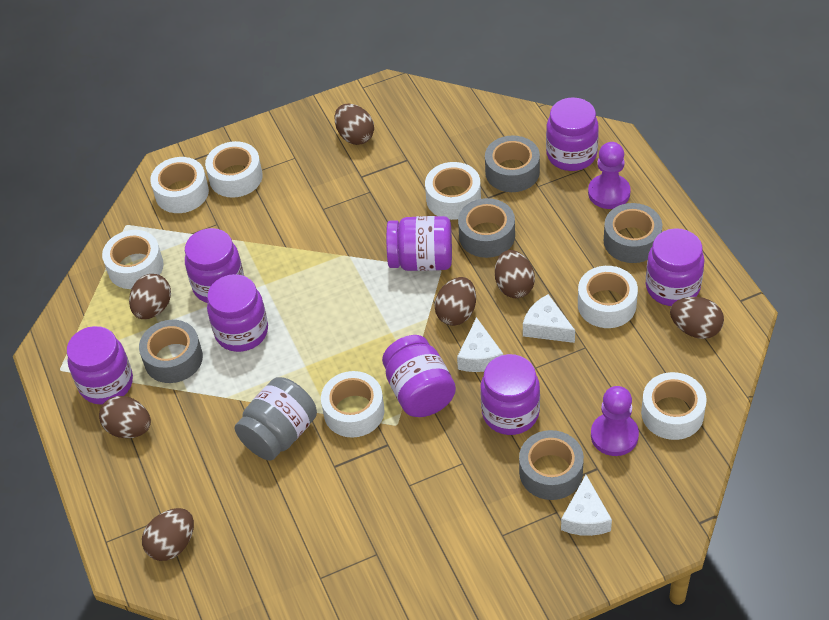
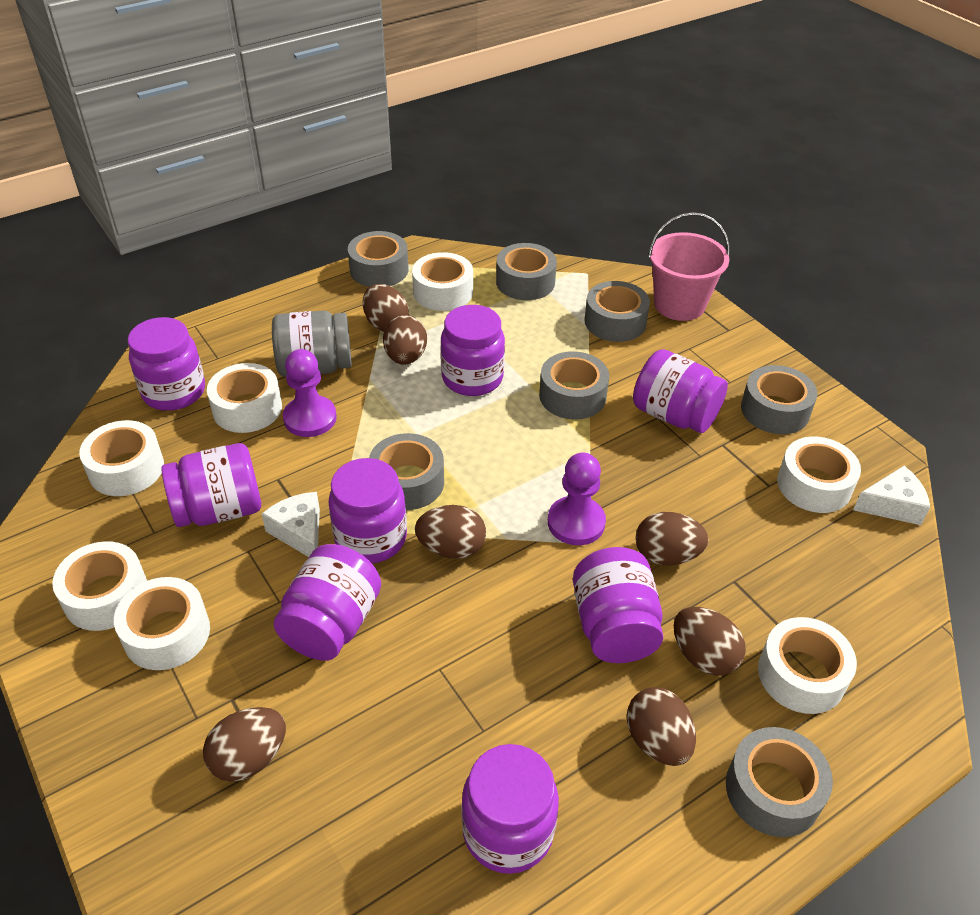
grey tape: [139,320,203,383] [458,198,515,258] [485,136,540,192] [519,430,584,500] [604,203,662,263] = 5 -> [348,231,409,287] [369,433,444,510] [496,243,557,300] [539,351,609,420] [584,281,650,342] [726,727,833,837] [741,365,817,434] = 7
pink bucket: none = 0 -> [648,212,730,321] = 1
white cheese: [457,317,503,372] [523,294,575,343] [561,475,612,536] = 3 -> [262,492,320,557] [853,466,930,525] = 2

